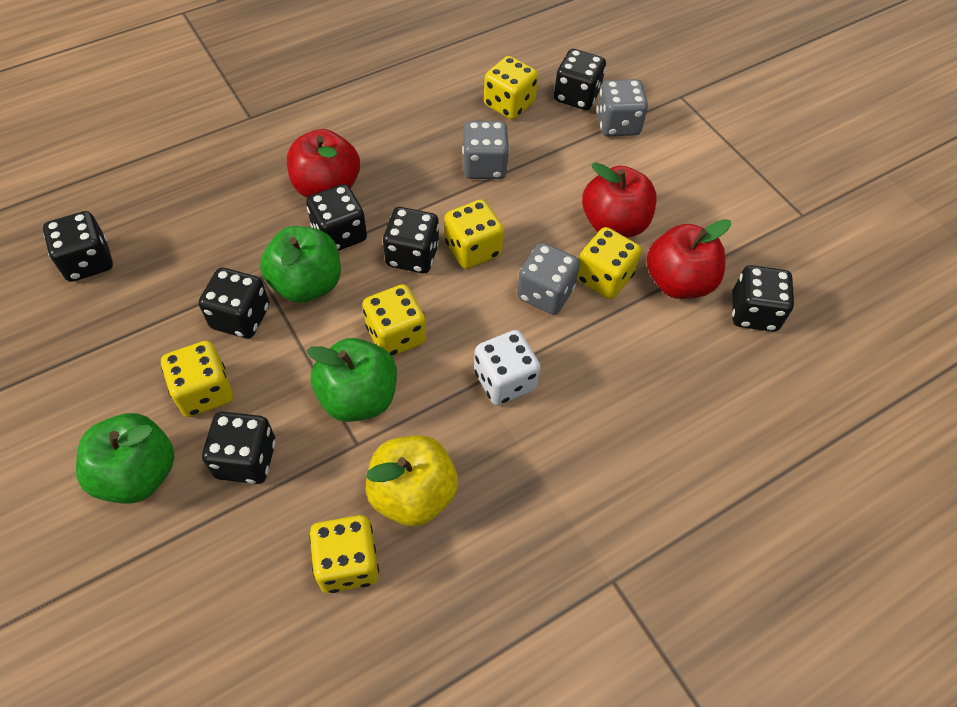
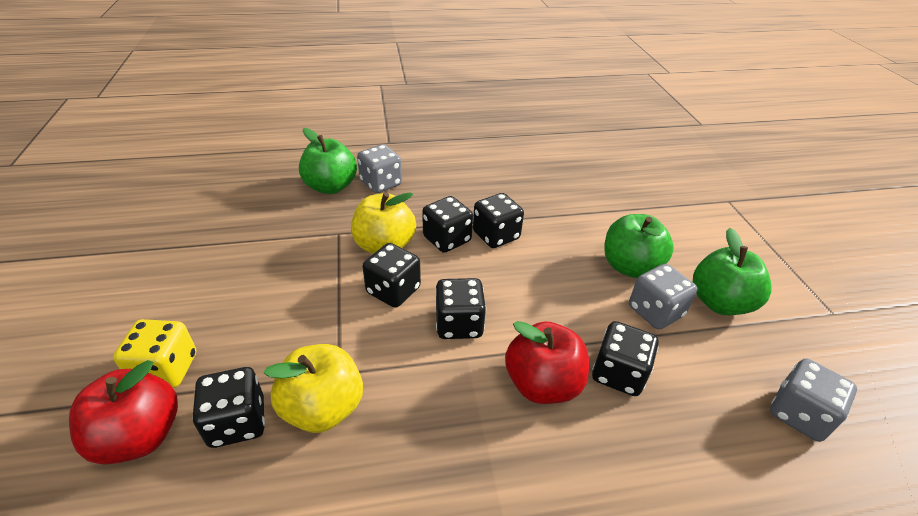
black dice: [43,211,113,282] [199,268,269,339] [202,412,276,484] [306,184,367,251] [383,207,439,273] [554,49,606,110] [732,265,794,332] = 7 -> [192,367,265,448] [363,243,421,308] [422,196,473,253] [435,278,486,339] [473,193,524,248] [592,321,659,396] = 6
red apple: [287,129,360,198] [582,162,657,238] [647,219,731,299] = 3 -> [69,360,178,465] [505,321,589,404] = 2
white dice: [474,330,541,405] = 1 -> none = 0
yellow apple: [366,435,458,527] = 1 -> [264,344,363,433] [351,192,416,254] = 2
yellow dice: [161,341,233,417] [309,515,379,593] [363,284,426,356] [444,199,504,269] [484,56,538,120] [577,227,642,299] = 6 -> [113,319,196,388] = 1

